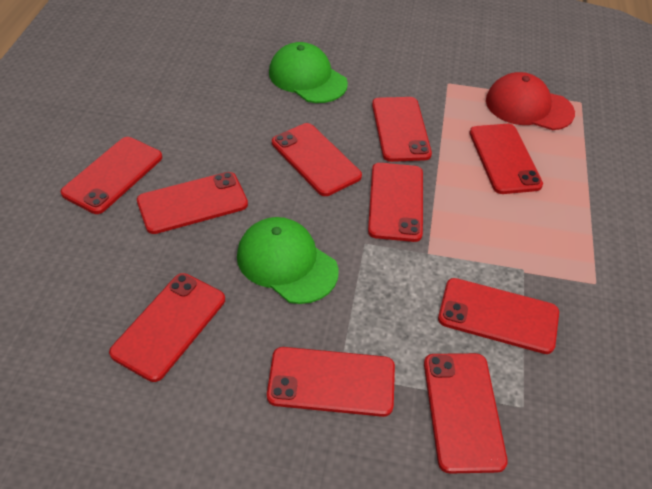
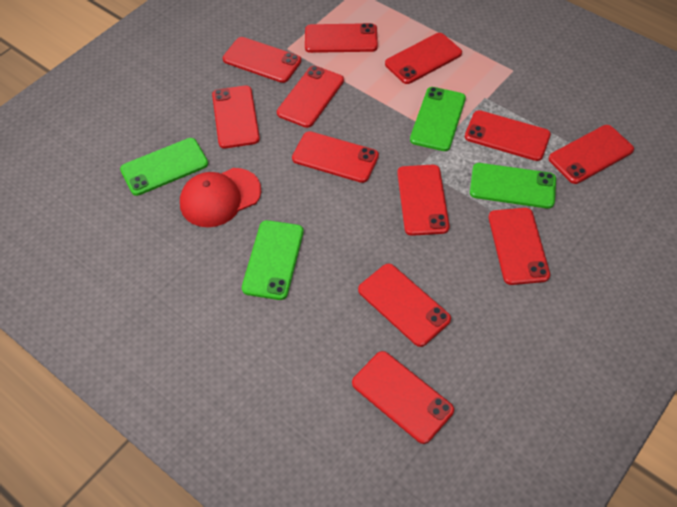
green cap: [237,217,339,304] [269,42,348,103] = 2 -> none = 0
green phone: none = 0 -> [120,138,208,196] [242,220,304,300] [410,87,466,151] [470,163,556,209] = 4
red phone: [61,137,162,214] [109,273,225,382] [137,172,248,234] [267,347,395,417] [272,123,362,196] [368,163,423,242] [372,97,432,162] [424,353,508,474] [438,278,559,354] [469,124,543,194] = 10 -> [212,85,260,148] [223,37,301,83] [277,66,344,128] [292,131,379,183] [305,23,378,53] [352,351,454,444] [358,263,451,347] [385,33,462,84] [397,165,450,236] [465,110,551,161] [488,208,550,285] [549,125,634,184] = 12

